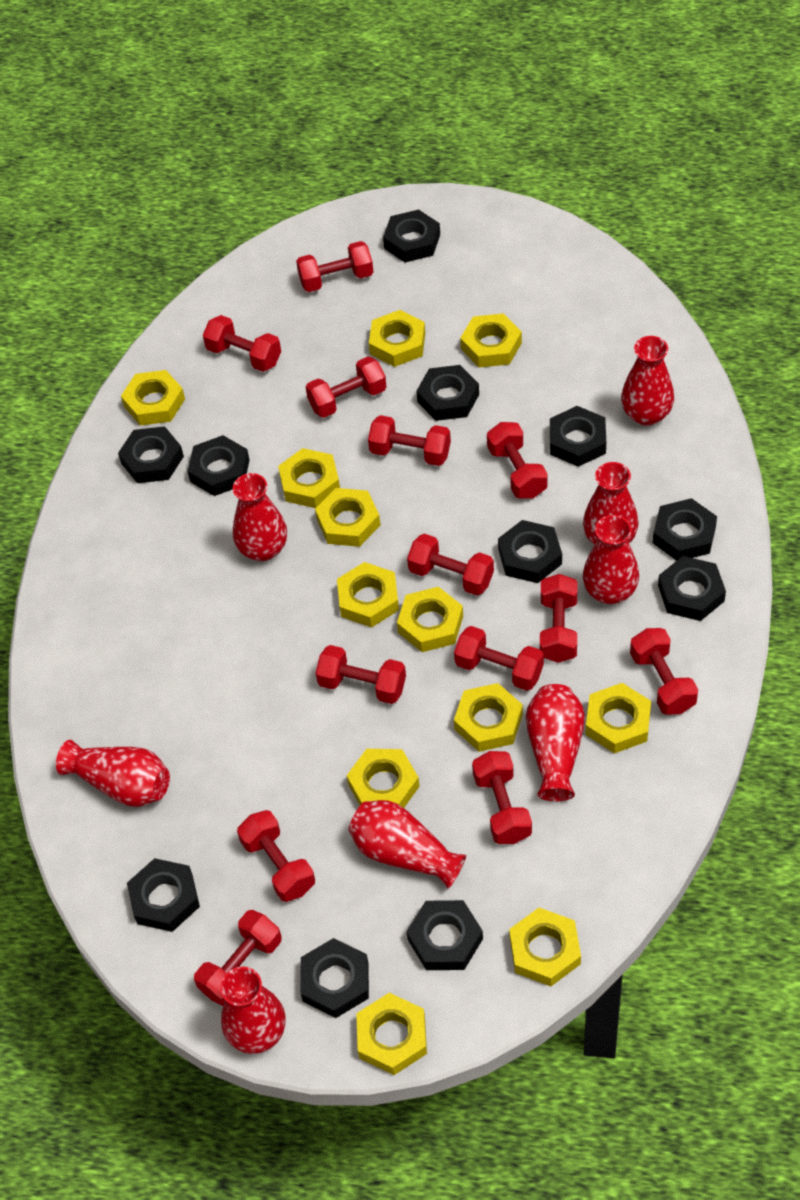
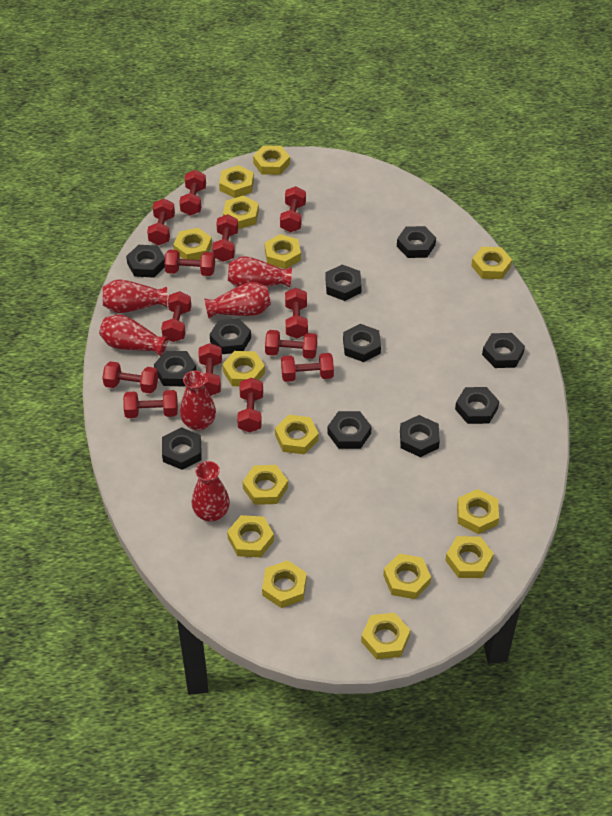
red vase: [56,740,170,807] [220,967,285,1054] [233,473,287,561] [348,800,466,889] [526,684,585,801] [583,462,638,545] [583,515,639,604] [621,336,674,426] = 8 -> [99,314,168,357] [103,279,167,313] [180,371,216,431] [192,461,230,522] [204,282,271,319] [228,256,292,288] = 6
yellow nut: [121,370,185,426] [278,448,340,508] [315,488,381,547] [337,562,399,628] [347,749,420,808] [356,993,427,1075] [369,310,425,367] [397,587,463,652] [454,683,523,752] [460,313,522,367] [509,908,581,986] [585,683,651,753] = 12 -> [173,228,212,260] [219,165,254,198] [222,351,265,386] [223,195,259,229] [227,515,274,558] [243,465,288,505] [253,145,290,175] [262,560,307,608] [264,234,301,269] [275,415,319,454] [361,613,410,659] [383,554,431,599] [445,536,494,578] [457,489,499,534] [471,247,512,279] = 15

